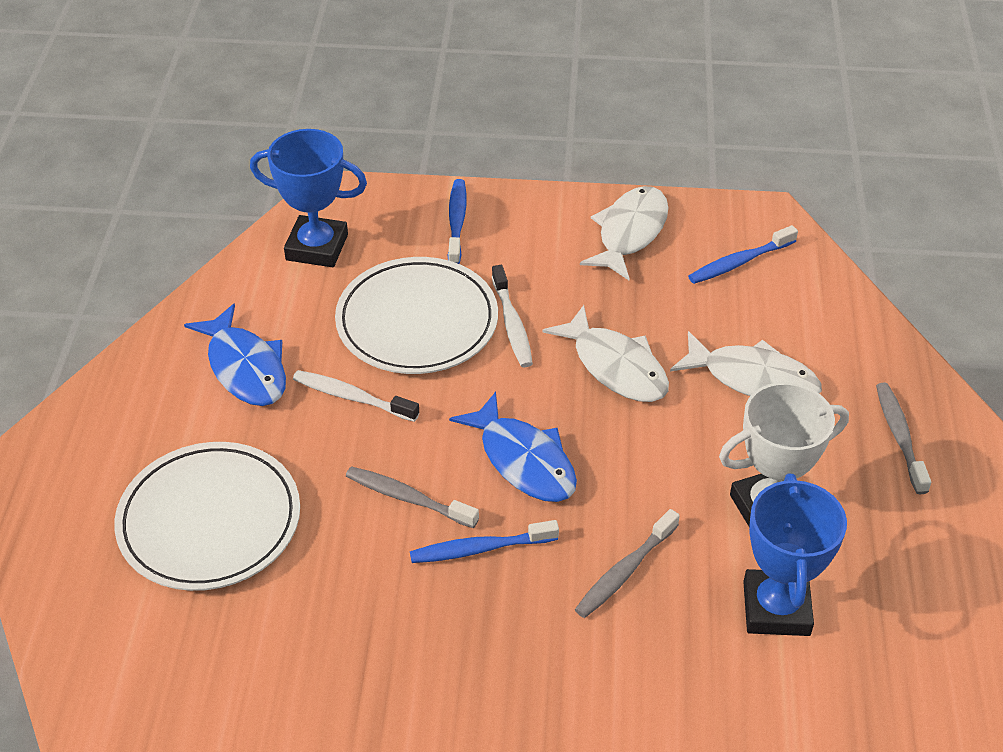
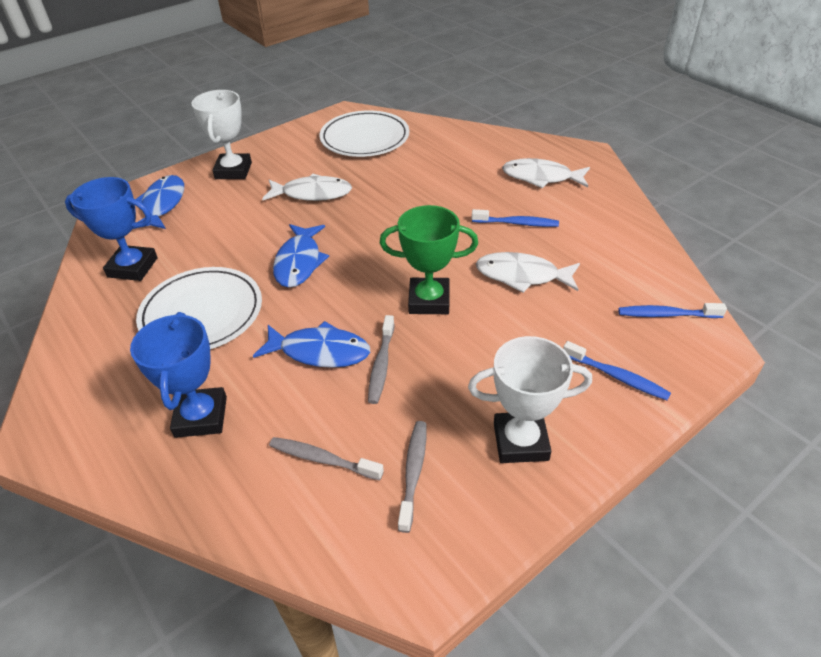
blue fish: [184,304,286,406] [449,392,577,502] = 2 -> [133,175,184,229] [253,321,370,368] [273,224,329,287] = 3
green trophy: none = 0 -> [380,205,478,314] = 1
white toothbrush: [293,370,420,422] [492,265,533,368] = 2 -> none = 0
white trophy: [719,382,849,527] = 1 -> [192,90,252,179] [468,336,592,463] = 2

